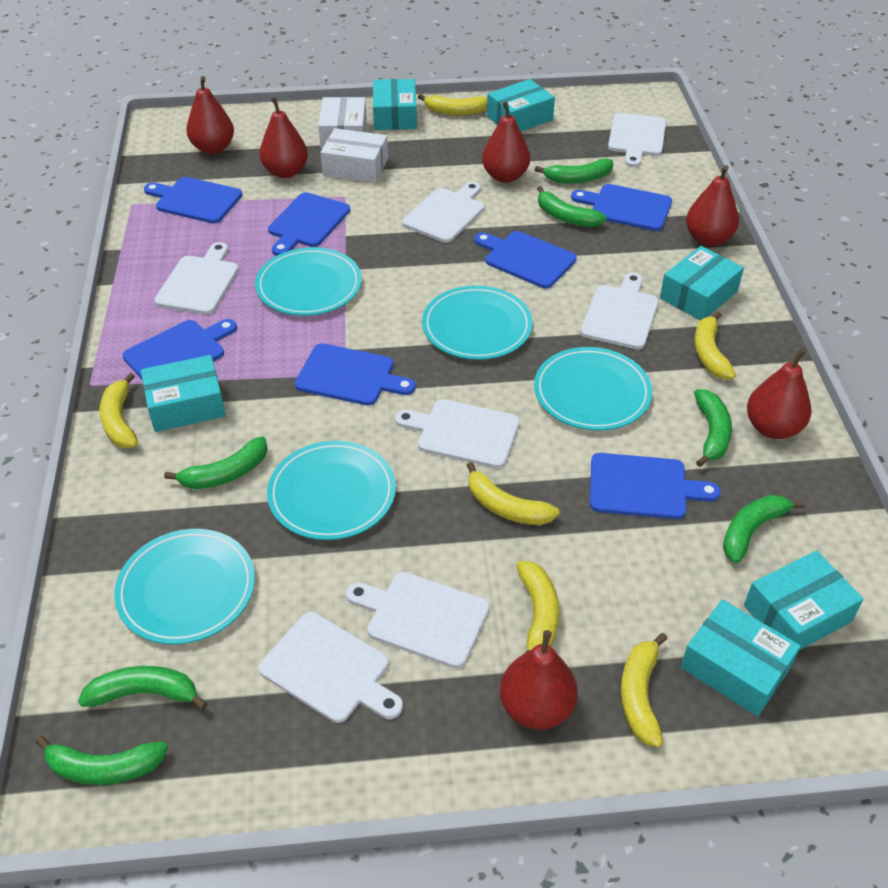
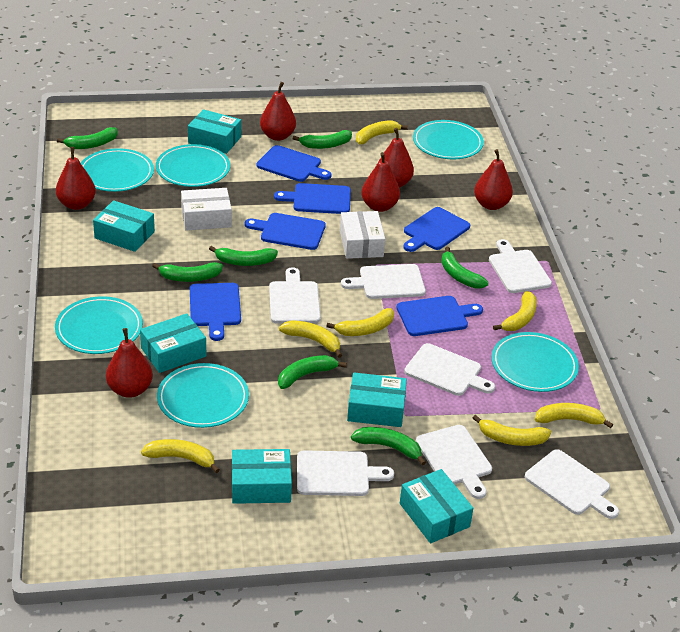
blue cutting board: [122,319,237,379] [144,177,242,223] [268,192,350,256] [295,343,416,406] [474,231,577,288] [571,184,672,231] [590,453,721,519] = 7 -> [190,283,241,341] [245,213,326,250] [257,145,332,182] [274,183,351,214] [397,296,483,336] [403,207,470,252] = 6
turquoise plate: [114,529,255,644] [255,247,362,316] [267,441,396,540] [422,286,533,360] [534,347,652,431] = 5 -> [55,296,143,354] [81,148,154,192] [156,144,230,187] [157,363,249,428] [413,120,484,159] [491,332,579,392] = 6
yellow banana: [99,373,138,448] [418,94,487,115] [467,462,559,525] [516,561,559,653] [621,633,668,747] [694,311,736,380] = 6 -> [141,439,220,473] [279,320,342,358] [326,308,394,336] [356,120,408,144] [473,415,551,446] [493,291,537,331] [535,403,613,428] = 7

